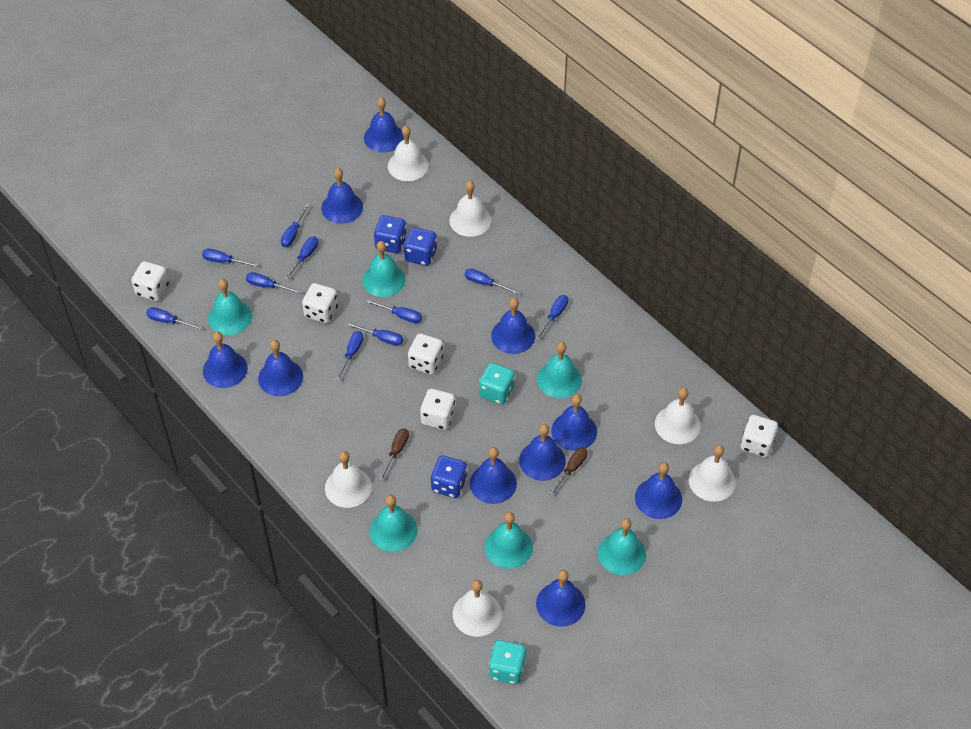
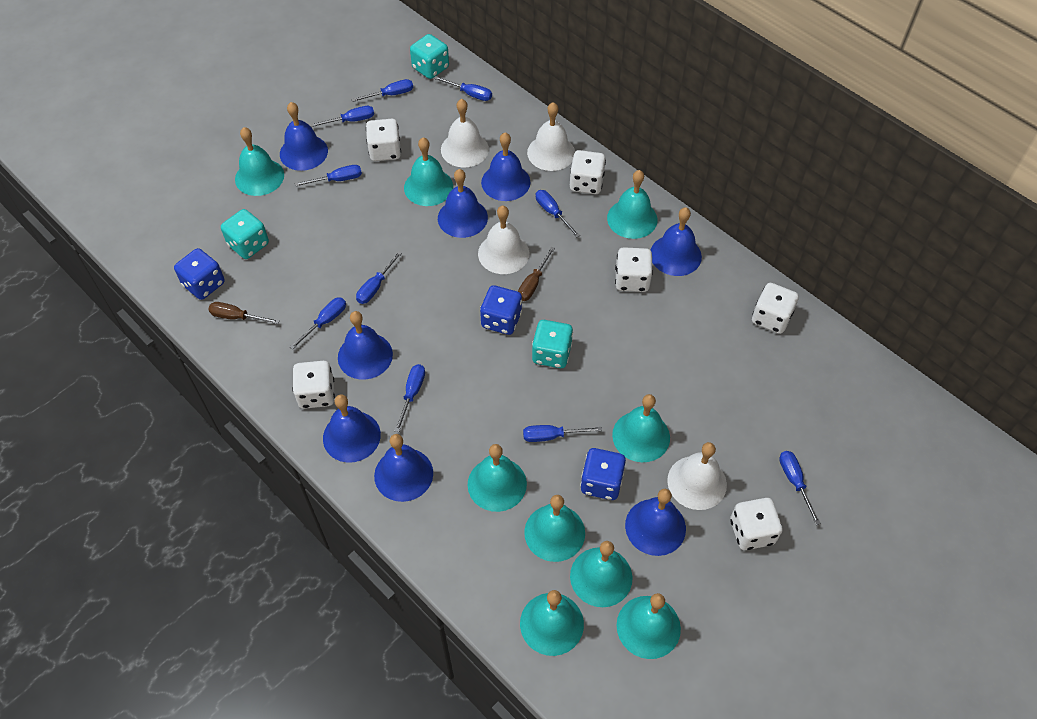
blue bell: [203,332,248,388] [258,340,303,396] [321,168,363,224] [364,97,404,153] [470,447,517,504] [491,298,535,354] [519,424,566,481] [536,570,585,627] [551,394,597,451] [635,462,682,519] = 10 -> [280,102,328,171] [323,394,381,463] [338,311,393,380] [374,434,433,502] [438,169,488,238] [481,132,530,201] [625,489,686,556] [651,207,702,276] = 8
turquoise bell: [208,279,252,335] [363,241,406,297] [370,495,418,552] [485,512,533,569] [537,342,582,398] [598,518,646,575] = 6 -> [235,127,284,196] [404,137,453,206] [468,444,527,512] [520,590,584,656] [524,495,585,562] [570,541,632,607] [607,170,657,239] [612,394,670,462] [617,593,681,659] = 9
turquoise dice: [479,363,515,405] [489,640,526,684] = 2 -> [221,209,269,259] [410,34,449,79] [532,320,573,368] = 3
white bell: [325,451,372,508] [388,126,429,181] [449,181,491,237] [453,580,502,637] [655,388,701,444] [689,445,736,502] = 6 -> [441,99,489,167] [478,206,529,274] [527,102,575,171] [667,442,727,510] = 4
white dice: [132,261,169,301] [302,283,338,323] [408,333,443,375] [420,389,455,430] [741,415,778,457] = 5 -> [292,361,335,409] [366,119,401,161] [570,150,606,194] [615,247,653,292] [730,498,782,550] [752,283,799,334] = 6

